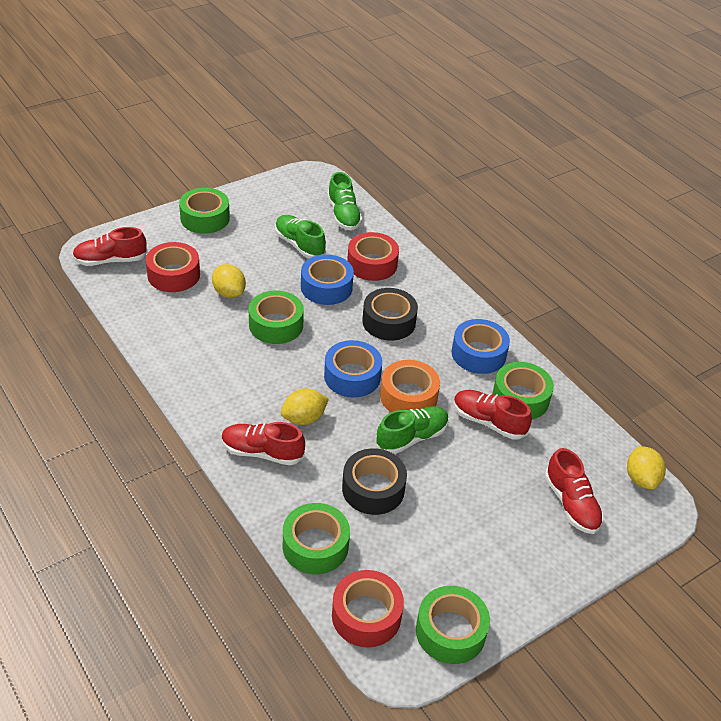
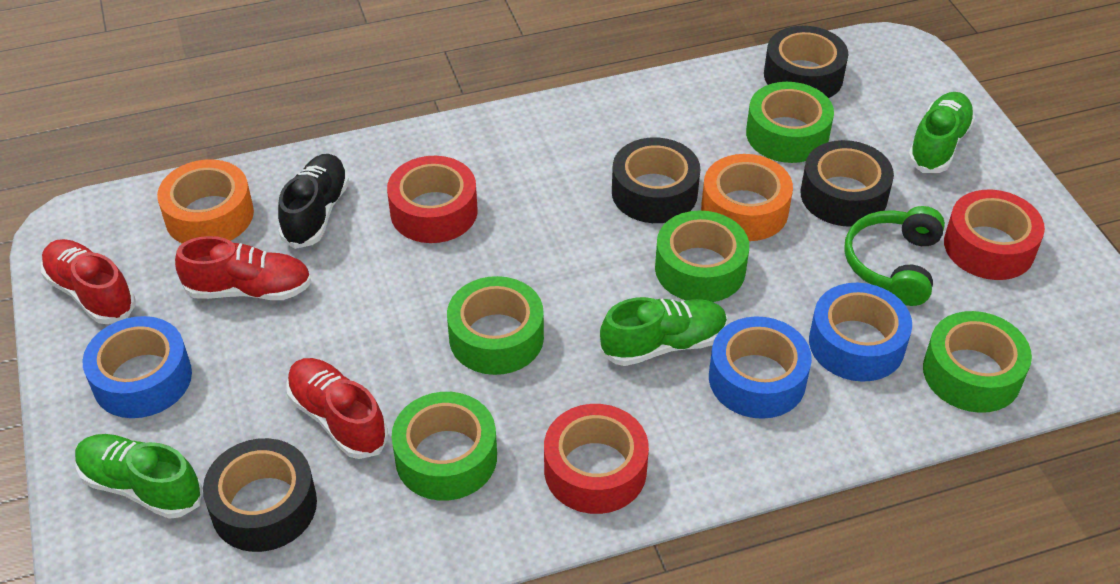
black shoe: none = 0 -> [278,154,349,249] = 1
black tape: [342,448,407,515] [362,288,418,341] = 2 -> [203,438,317,552] [612,137,700,223] [764,26,848,98] [801,140,894,227] = 4
green headphones: none = 0 -> [844,206,945,306] = 1
orange tape: [380,360,440,412] = 1 -> [157,159,254,244] [701,154,793,241] = 2
red shoe: [72,227,148,266] [222,422,305,465] [453,390,532,440] [545,448,604,534] = 4 -> [41,239,135,324] [175,236,311,300] [286,358,388,459] = 3
yellow lemon: [212,264,246,298] [281,389,329,425] [627,446,666,490] = 3 -> none = 0

